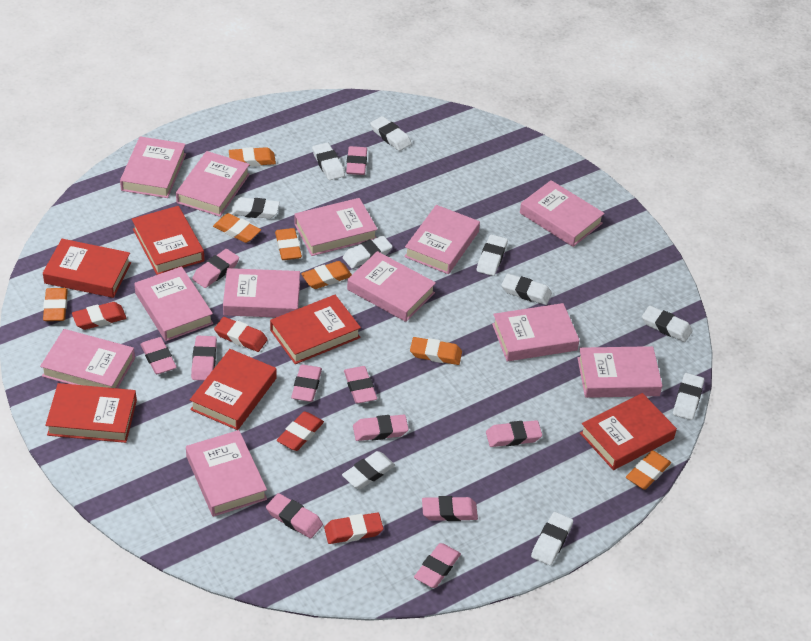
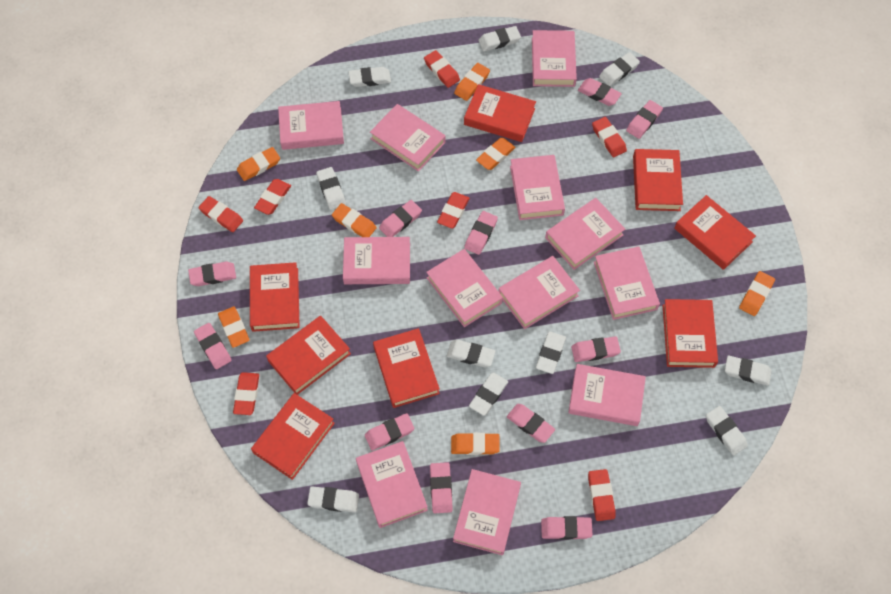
red book: [43,239,131,298] [45,383,137,443] [132,206,205,275] [190,349,276,430] [270,295,361,364] [580,393,677,470] = 6 -> [250,262,300,332] [251,393,335,480] [266,316,351,395] [373,328,440,408] [464,84,536,142] [633,149,683,211] [663,299,718,368] [674,195,756,270] = 8
red eraser: [72,302,126,330] [214,317,268,352] [277,411,324,451] [324,512,383,544] = 4 -> [199,196,243,232] [233,372,259,415] [254,179,291,215] [424,50,460,88] [437,192,470,229] [588,469,615,521] [592,117,627,157] = 7

